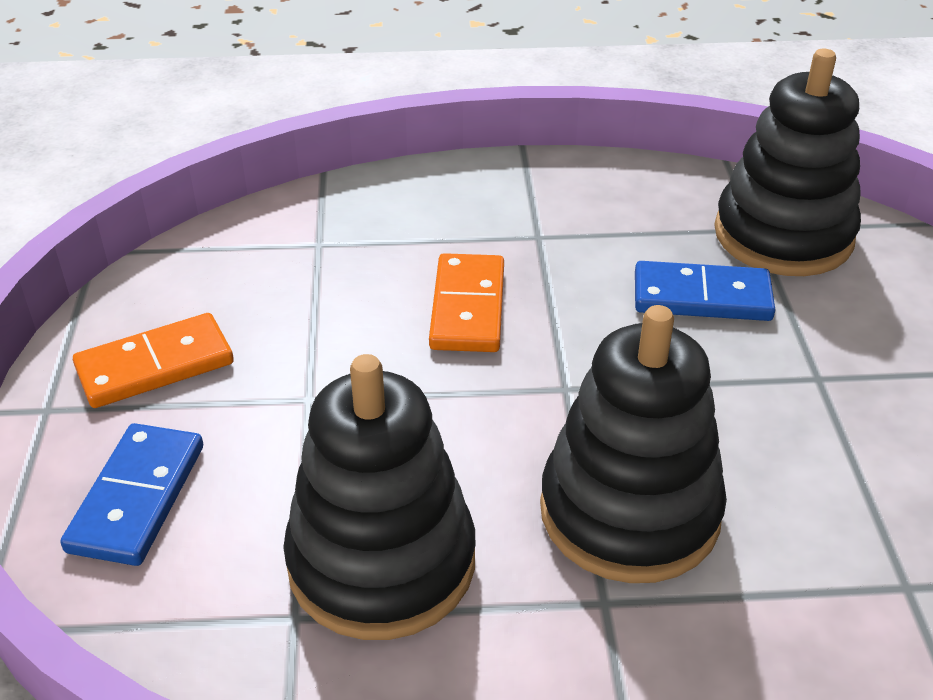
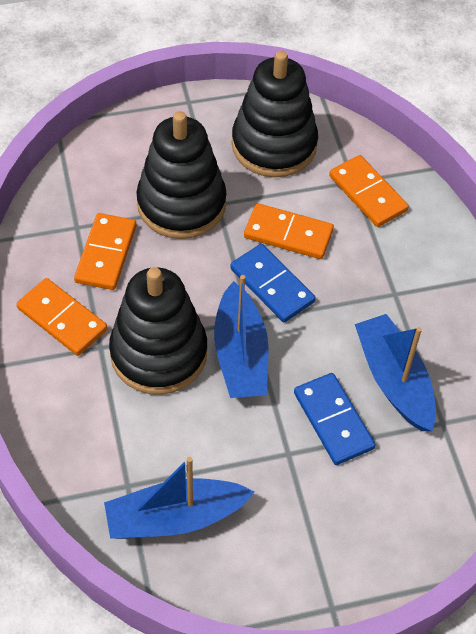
blue boat: none = 0 -> [104,457,254,539] [214,275,268,398] [355,314,436,431] = 3
orange domino: [73,313,234,408] [429,253,504,352] = 2 -> [16,278,108,356] [74,213,136,290] [244,203,334,259] [329,155,409,227] = 4

